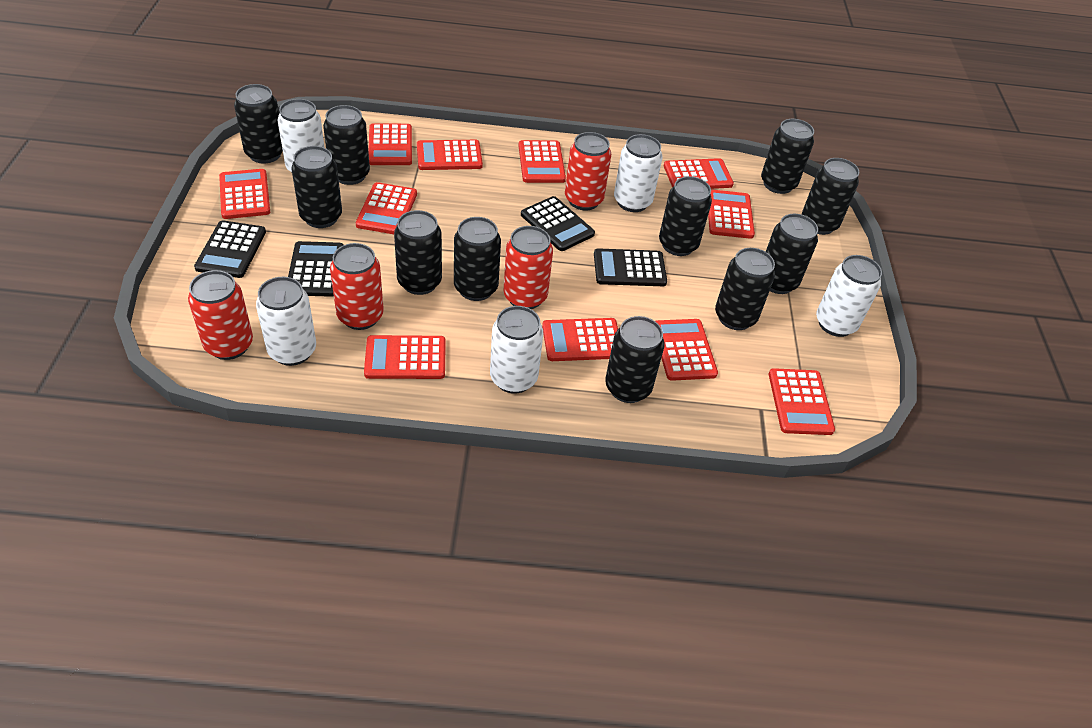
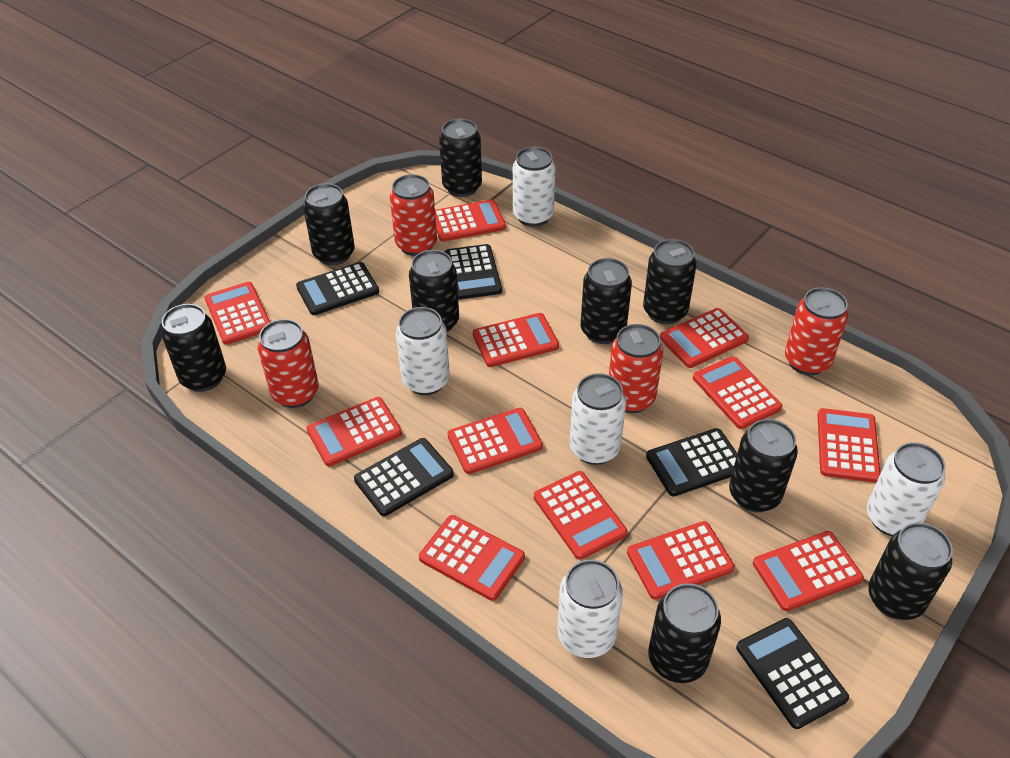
black calculator: [194,220,266,278] [288,241,344,297] [521,196,595,251] [594,248,667,286] = 4 -> [296,262,379,315] [354,438,454,516] [445,244,502,300] [646,428,737,497] [736,618,849,729] = 5
black can: [234,84,283,164] [291,146,342,228] [323,105,370,185] [394,210,442,295] [454,217,501,301] [605,316,665,403] [659,176,712,256] [715,248,775,330] [761,119,814,194] [766,214,818,294] [802,158,859,235] = 11 -> [161,304,226,392] [303,183,355,265] [409,250,459,332] [439,119,482,197] [581,258,632,344] [643,239,696,325] [648,583,721,683] [729,419,798,512] [868,523,953,620] = 9
red calculator: [219,169,270,219] [356,182,417,234] [364,335,446,379] [368,123,412,165] [417,140,483,170] [519,140,566,183] [542,318,618,361] [655,319,718,381] [664,158,734,189] [708,189,755,239] [769,368,835,435] = 11 -> [205,282,270,345] [307,397,402,466] [419,515,525,601] [435,199,506,242] [448,408,543,474] [473,313,559,367] [534,471,628,560] [627,521,735,600] [660,308,749,368] [693,356,782,429] [753,531,864,611] [818,408,880,483] = 12

